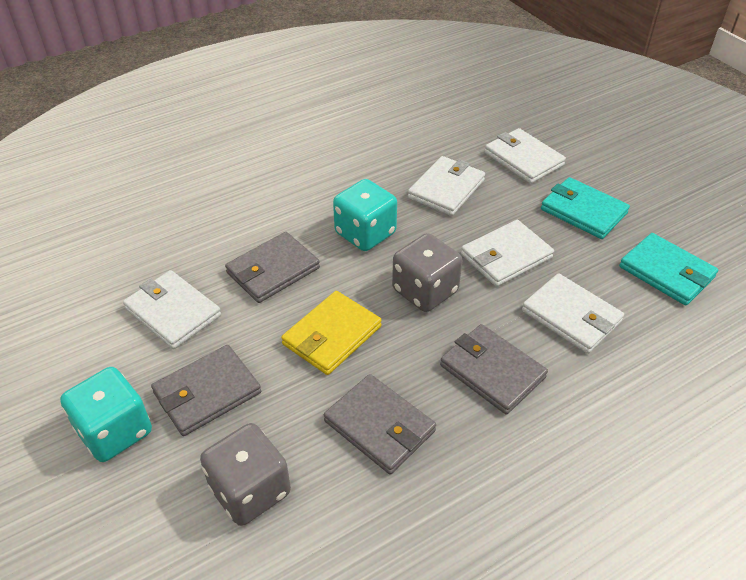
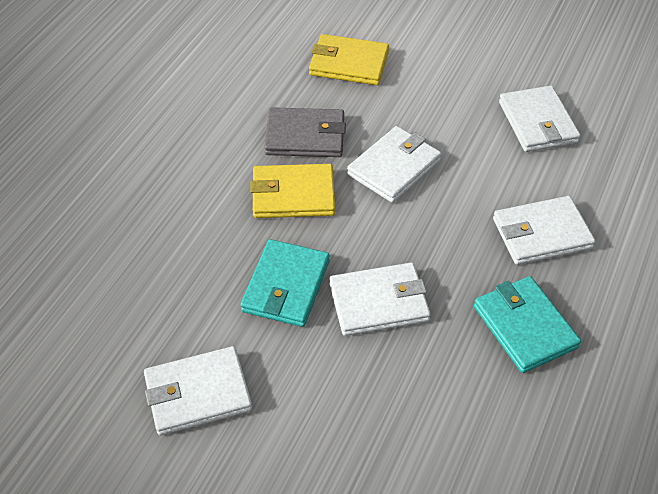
grey dice: [200,423,291,526] [392,233,462,312] = 2 -> none = 0
grey wallet: [151,345,261,436] [225,232,320,303] [324,374,436,474] [440,324,548,415] = 4 -> [264,107,346,157] = 1
turquoise dice: [60,367,152,462] [333,179,397,251] = 2 -> none = 0
yellow wallet: [281,291,382,375] = 1 -> [250,164,335,218] [309,34,389,85] = 2

